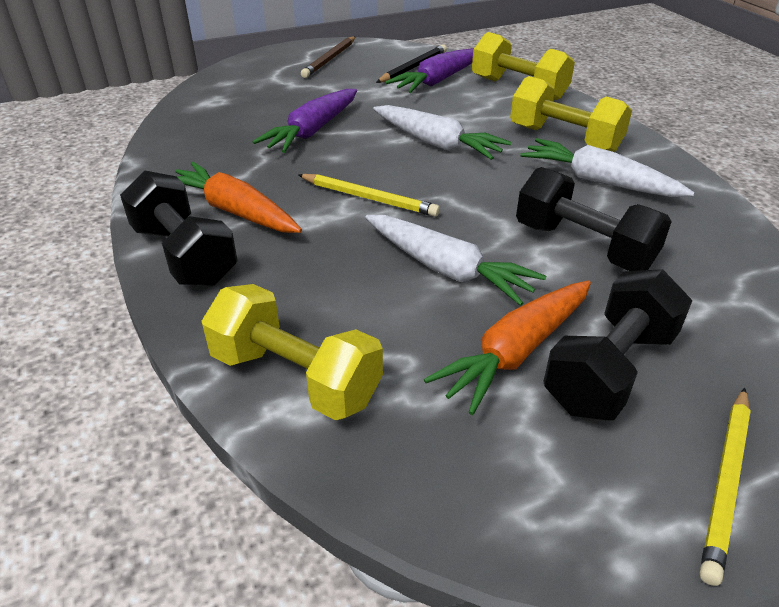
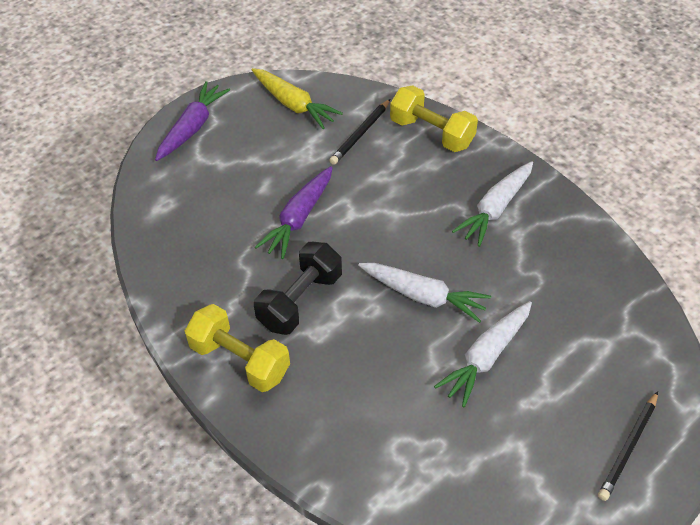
black dumbbell: [120,170,238,286] [516,167,672,271] [543,269,693,420] = 3 -> [254,242,342,335] = 1
black pencil: [376,44,447,83] = 1 -> [329,99,390,165] [598,391,658,501] = 2
brown pencil: [301,36,355,78] = 1 -> none = 0
orange carrot: [175,162,302,233] [424,280,591,415] = 2 -> none = 0
yellow carrot: none = 0 -> [251,68,343,129] = 1
yellow dumbbell: [202,284,383,420] [472,32,575,100] [510,76,632,152] = 3 -> [185,304,290,392] [390,85,478,152] = 2
yellow pencil: [298,174,440,217] [700,388,751,586] = 2 -> none = 0

